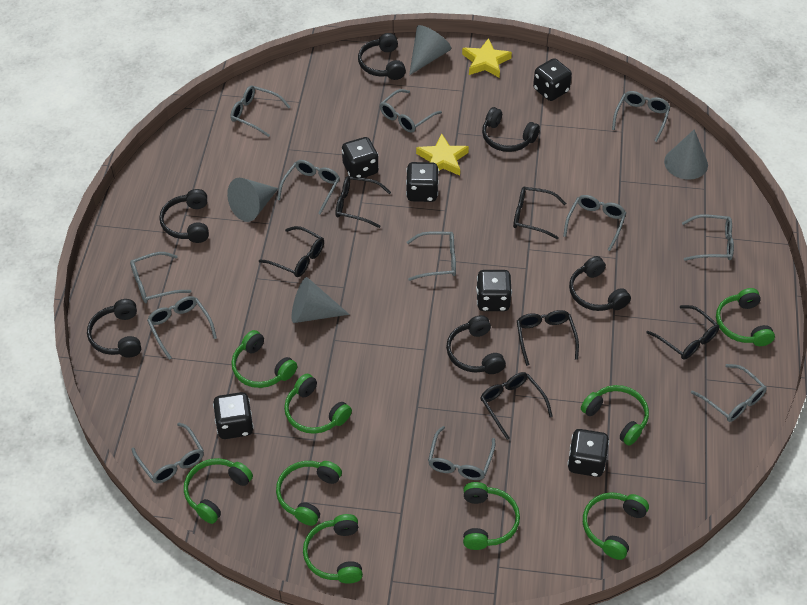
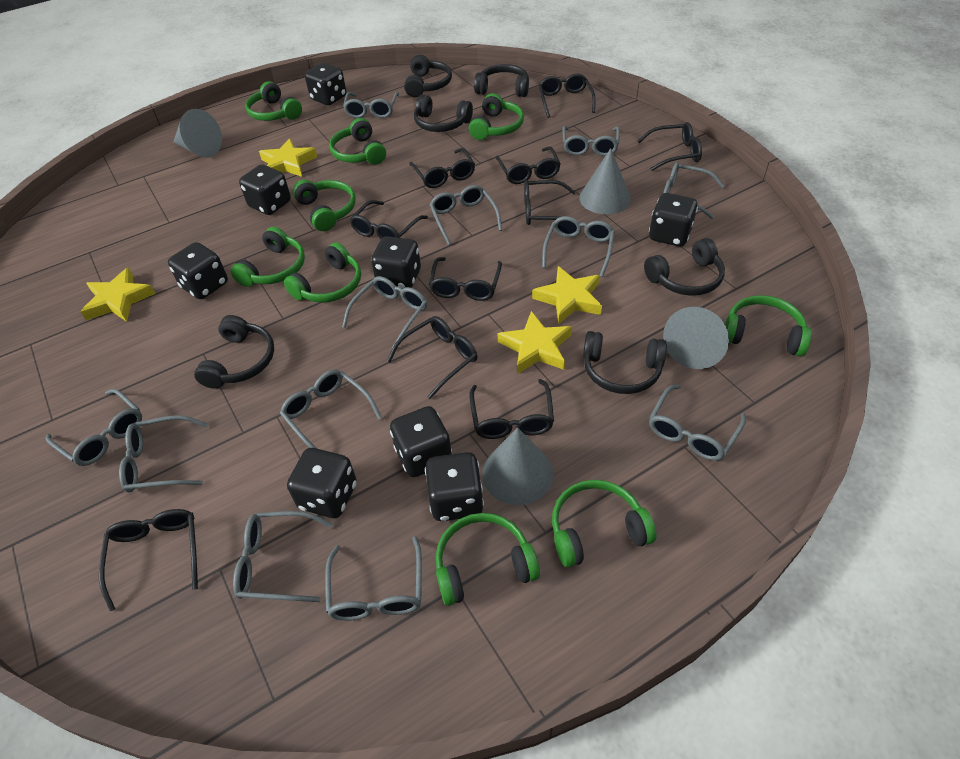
black dice: [213,392,254,439] [342,137,379,178] [406,162,439,202] [476,270,512,311] [533,58,572,101] [567,429,609,477] = 6 -> [168,242,228,299] [239,164,291,215] [287,448,357,518] [305,63,346,105] [371,236,421,289] [390,406,452,477] [425,452,484,521] [649,193,698,246] = 8
black glasses: [259,226,324,277] [335,176,391,228] [480,372,553,440] [513,187,566,239] [517,310,579,366] [646,305,719,360] = 6 -> [99,509,198,611] [350,200,428,239] [387,316,478,399] [409,148,475,188] [429,257,502,301] [469,379,554,439] [495,146,560,184] [524,180,576,225] [539,73,596,118] [638,122,702,171] = 10
yellow star: [416,133,469,176] [462,38,512,78] = 2 -> [80,268,155,322] [259,138,317,177] [498,311,572,374] [532,266,602,324] = 4

